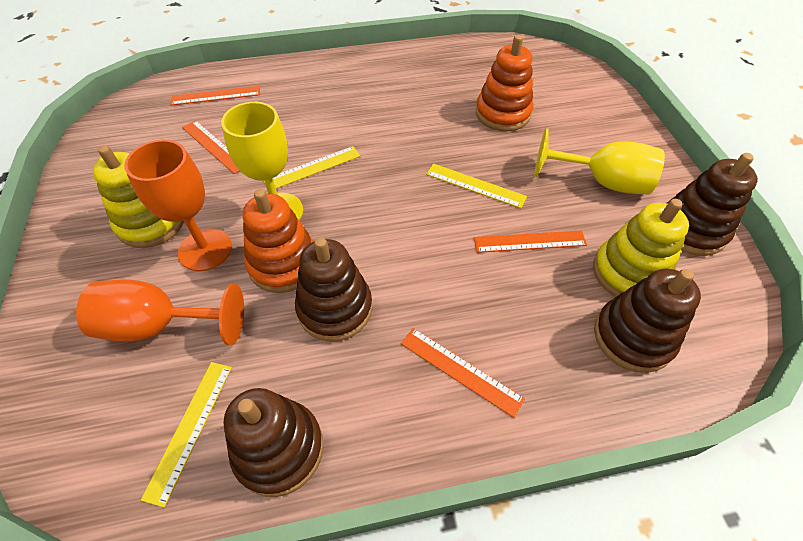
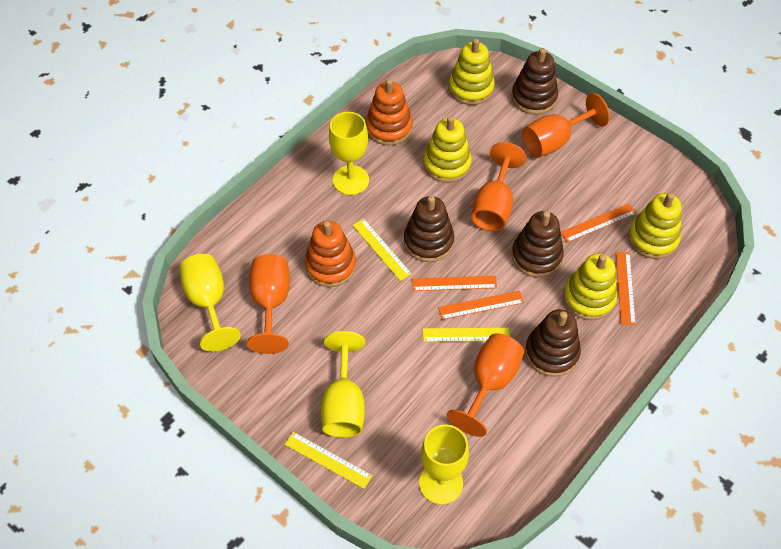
orange goblet: [76,279,244,345] [124,140,232,271] = 2 -> [247,254,290,354] [447,333,524,437] [471,142,526,231] [522,93,610,158] = 4
yellow goblet: [221,102,303,220] [534,128,665,195] = 2 -> [179,254,241,352] [321,331,365,438] [329,112,369,195] [419,425,469,505] = 4
yellow stacking toy: [93,145,184,248] [593,199,689,297] = 2 -> [423,116,472,183] [449,39,495,105] [563,253,617,320] [628,193,682,259] = 4

